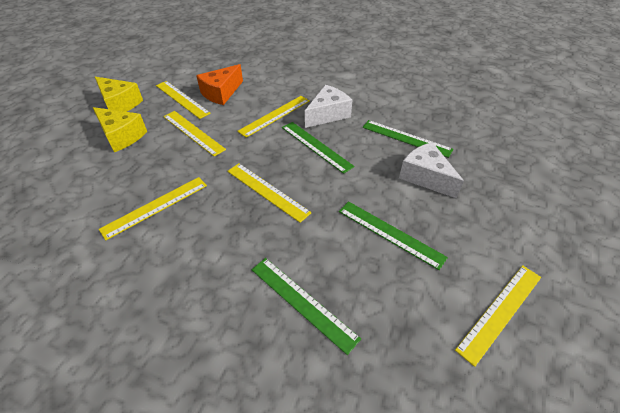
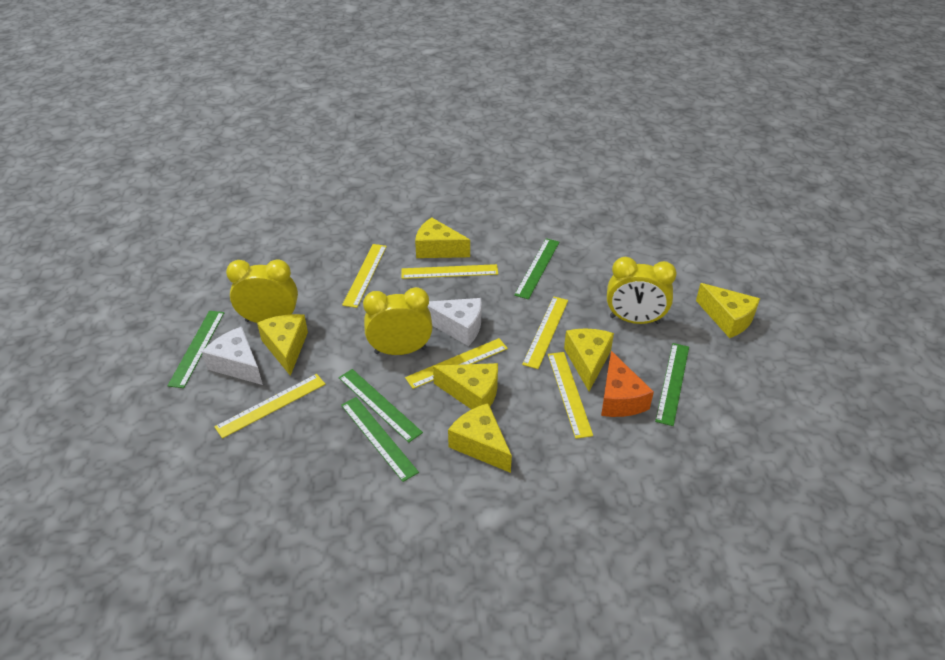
green ruler: [251,258,361,355] [282,122,355,174] [339,201,448,270] [362,120,453,158] = 4 -> [167,311,224,388] [339,369,423,443] [341,397,419,482] [514,238,559,299] [655,343,689,426] = 5
yellow cheese: [93,107,147,152] [95,77,143,112] = 2 -> [257,314,308,376] [415,217,470,258] [433,363,498,410] [448,403,512,473] [564,329,614,391] [696,283,760,338] = 6
yellow clock: none = 0 -> [226,260,298,323] [363,287,432,355] [607,257,677,324] = 3

